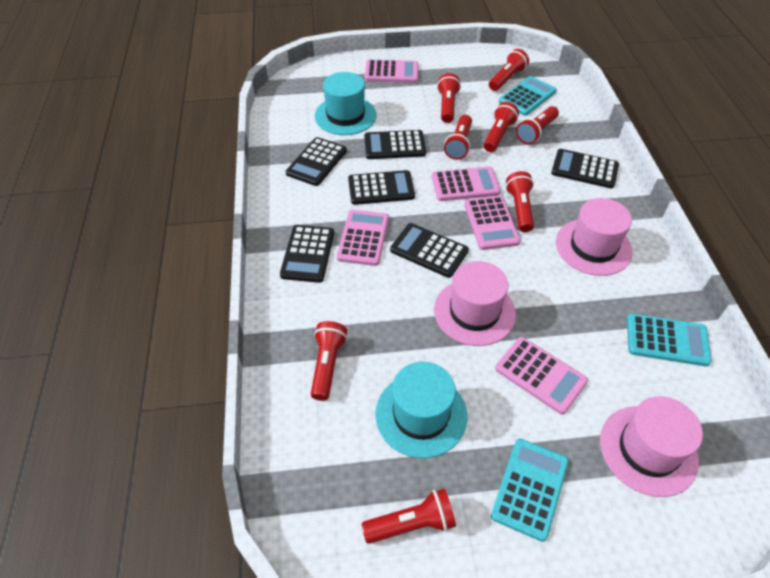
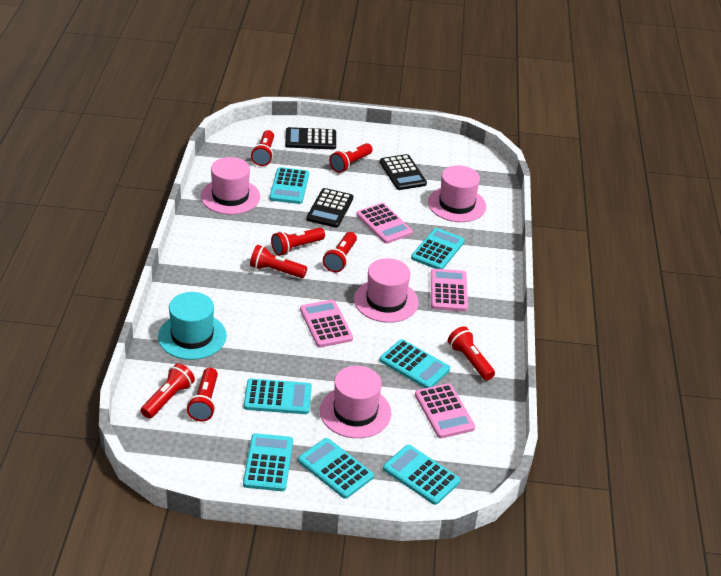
black calculator: [280,225,334,283] [286,137,347,186] [348,170,415,205] [364,130,426,159] [390,223,469,278] [551,149,619,188] = 6 -> [285,127,336,150] [306,188,353,228] [380,154,427,190] = 3
pink calculator: [337,210,389,266] [365,60,418,83] [432,167,501,201] [464,196,521,250] [495,337,588,415] = 5 -> [300,300,353,347] [356,203,413,244] [415,383,475,438] [431,269,468,311] = 4
pink hat: [434,261,516,346] [556,198,633,276] [600,396,703,497] = 3 -> [201,157,260,215] [320,366,391,438] [354,258,419,323] [428,165,486,222] = 4
turquoise calculator: [491,439,569,542] [499,76,557,116] [627,313,712,366] = 3 -> [243,433,293,491] [244,379,312,414] [269,167,309,204] [298,438,374,499] [380,339,450,388] [383,445,460,505] [411,228,465,269] = 7
turquoise hat: [315,72,377,135] [375,362,467,458] = 2 -> [158,292,227,360] = 1

